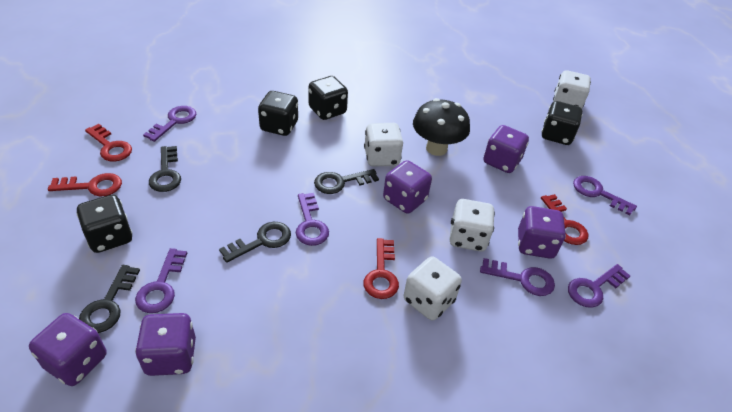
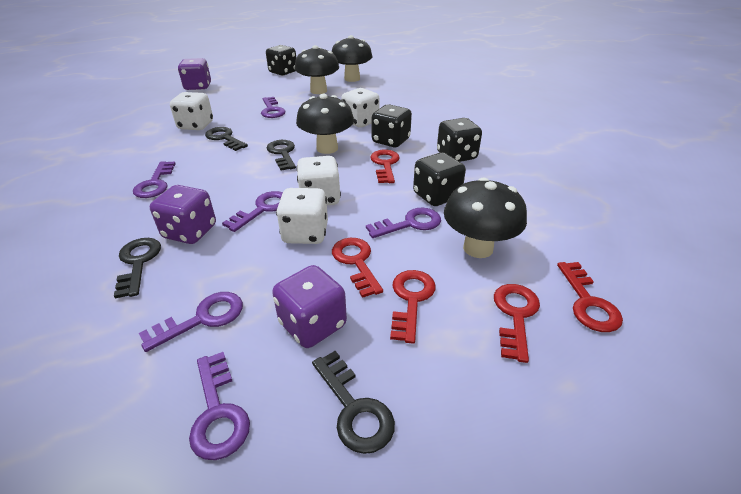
black mushroom: [413,98,470,156] = 1 -> [295,45,339,94] [296,94,354,154] [332,35,372,82] [444,177,527,258] = 4
purple dice: [29,313,107,386] [135,313,196,376] [383,160,432,214] [483,125,529,173] [518,206,566,259] = 5 -> [150,185,216,244] [178,58,211,90] [272,265,347,348] = 3
red key: [48,173,122,196] [85,124,132,162] [363,238,399,299] [541,194,589,245] = 4 -> [332,238,383,298] [370,149,400,183] [390,270,436,344] [494,284,540,363] [557,262,623,332] = 5

